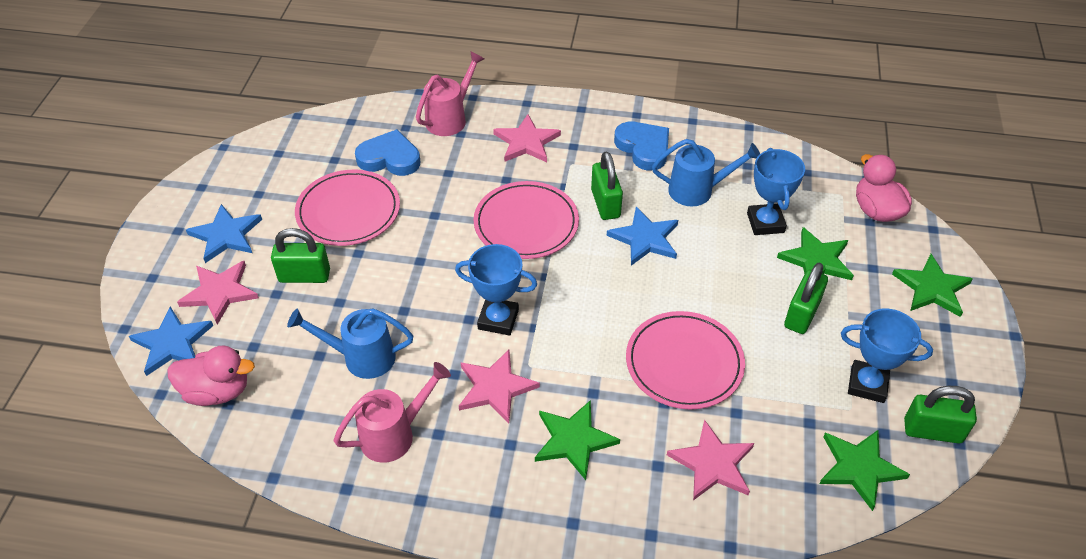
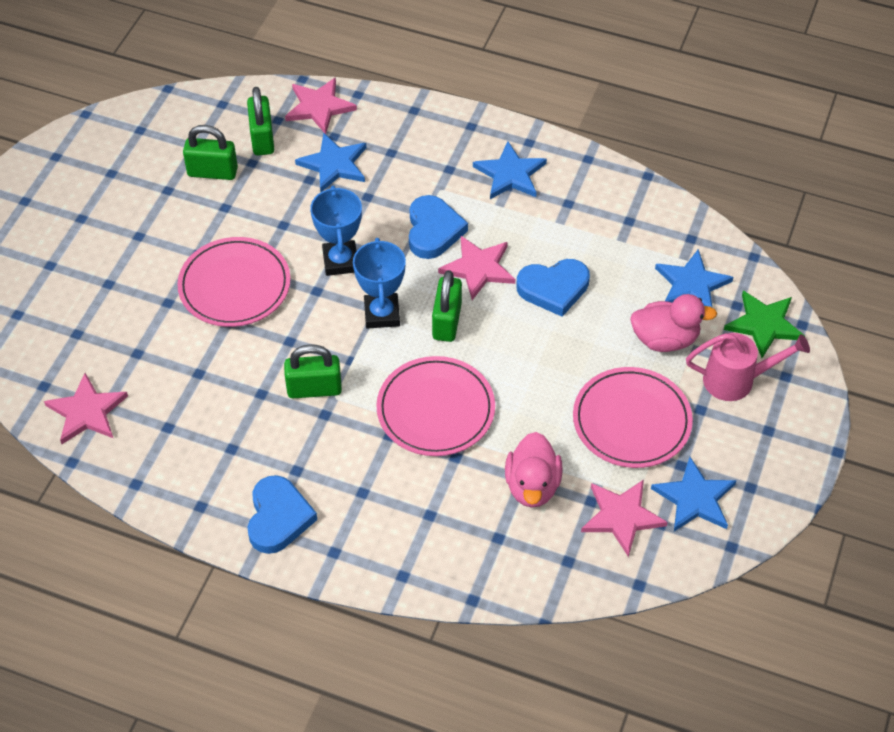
blue heart: [355,129,420,176] [614,122,669,171] = 2 -> [247,475,317,554] [409,195,468,259] [516,259,590,317] = 3
blue star: [129,307,213,376] [186,204,262,263] [607,207,678,266] = 3 -> [295,133,367,192] [473,141,547,199] [651,457,736,531] [655,249,733,308] = 4
blue trophy: [455,244,537,336] [747,148,805,235] [841,308,933,403] = 3 -> [310,186,362,276] [353,238,406,329] = 2
blue watering can: [287,308,413,379] [652,139,760,206] = 2 -> none = 0
green star: [535,400,620,480] [777,227,854,280] [819,430,910,511] [892,254,973,317] = 4 -> [724,291,805,358] = 1
pink watering can: [334,362,451,463] [416,51,484,136] = 2 -> [686,333,810,401] = 1

